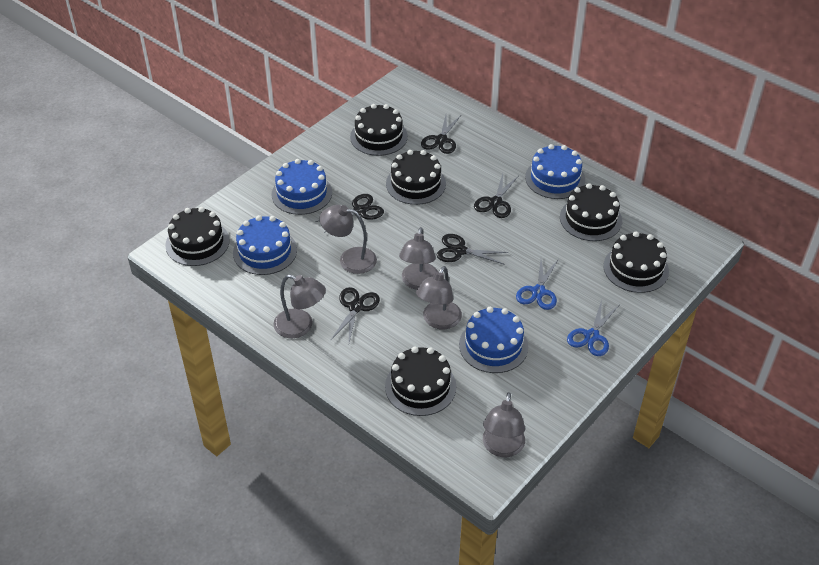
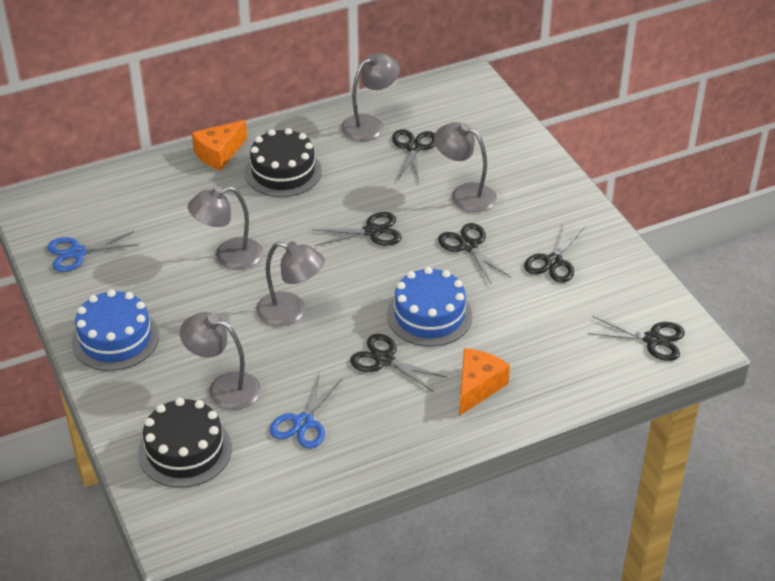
black cake: [165,207,229,266] [350,104,408,156] [385,347,456,416] [386,150,446,205] [560,183,622,241] [603,231,669,293] = 6 -> [138,398,232,488] [245,128,322,197] = 2
black scissors: [315,194,384,233] [330,287,380,343] [421,115,461,154] [437,234,508,265] [474,173,518,218] = 5 -> [312,212,402,246] [350,334,447,392] [392,129,435,182] [438,223,511,284] [524,222,585,283] [588,316,685,361] = 6
blue cake: [233,215,297,275] [272,159,332,215] [459,307,528,373] [525,144,585,199] = 4 -> [72,289,159,371] [387,267,472,346] = 2
orange cheese: none = 0 -> [192,120,247,171] [459,348,510,416] = 2

